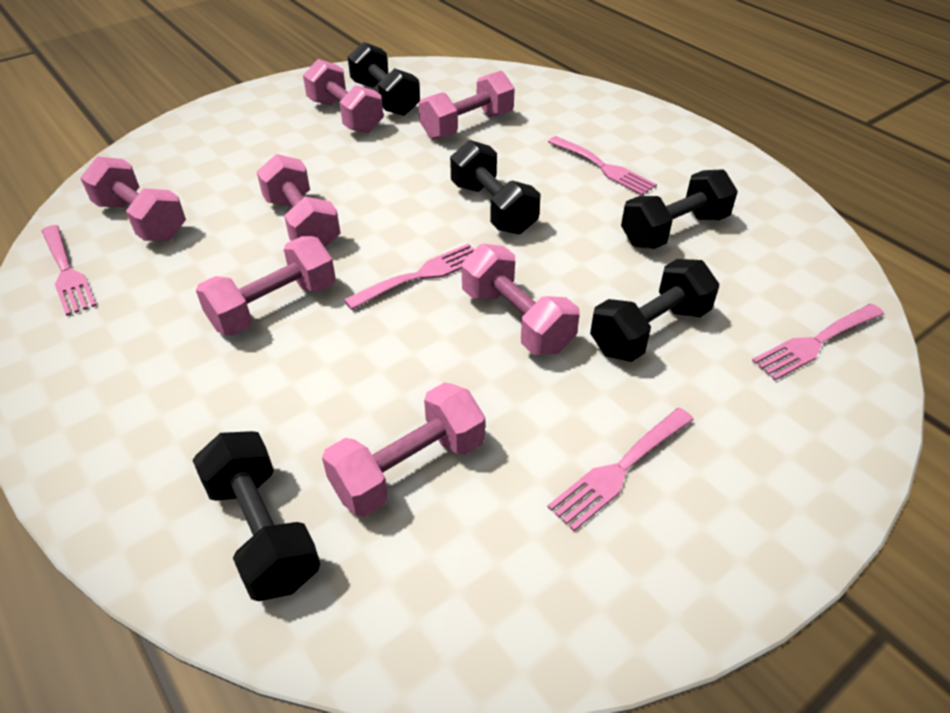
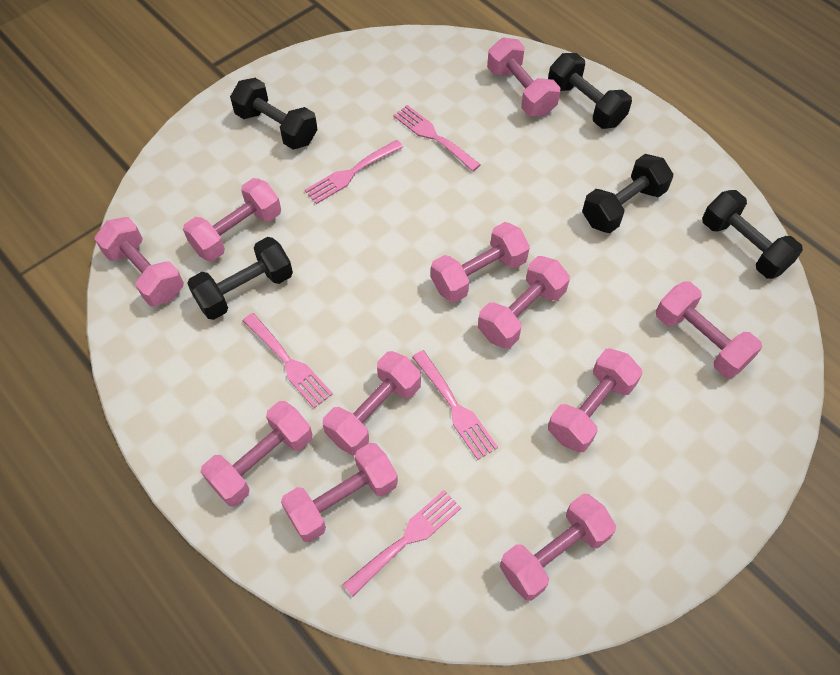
pink dumbbell: [80,157,186,241] [196,236,336,336] [257,154,340,247] [303,59,383,133] [322,382,485,517] [419,71,515,140] [462,244,580,355] = 7 -> [95,217,184,306] [183,178,281,262] [201,401,313,506] [281,443,398,542] [323,351,421,455] [431,222,530,303] [478,256,570,349] [487,38,561,117] [500,494,616,601] [548,348,643,453] [656,281,762,378] = 11

